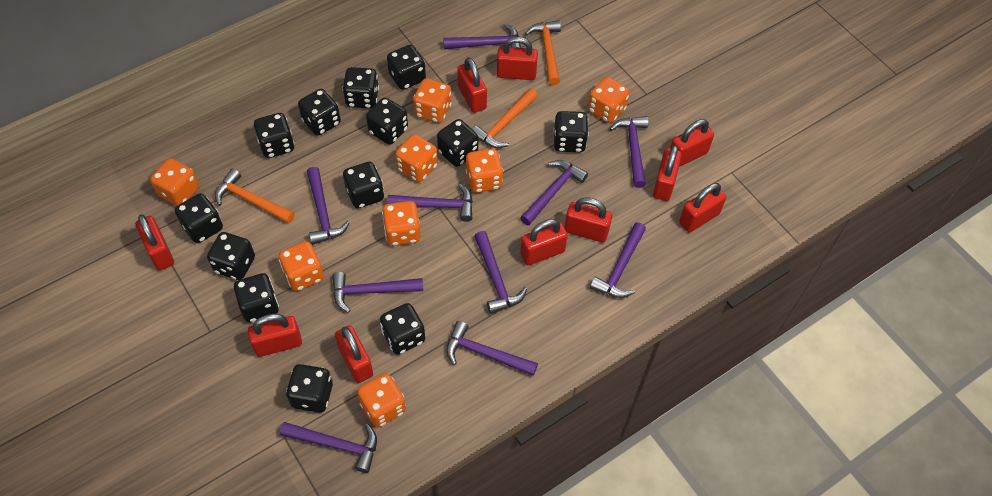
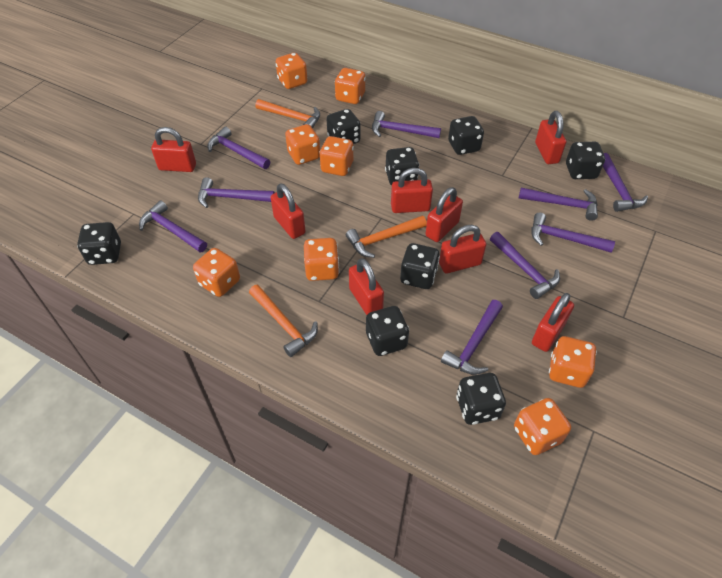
black dice: [175,193,223,243] [207,232,255,280] [234,273,279,322] [254,113,295,158] [286,364,333,413] [298,89,341,136] [342,67,379,108] [343,162,384,208] [366,98,408,145] [380,303,425,355] [387,45,426,90] [437,119,478,167] [553,111,589,152] = 13 -> [77,222,121,265] [327,109,360,144] [366,306,409,356] [385,147,419,186] [400,243,440,289] [448,116,484,155] [456,373,506,425] [566,142,605,179] = 8
purple hammer: [280,422,377,473] [307,167,350,245] [332,272,423,313] [387,184,473,222] [443,23,521,49] [446,321,538,376] [474,231,527,314] [520,160,588,226] [590,223,646,298] [610,116,649,188] = 10 -> [139,200,207,253] [198,177,275,208] [207,127,270,169] [372,111,441,138] [441,300,503,375] [490,232,560,299] [519,188,598,221] [531,212,615,252] [603,153,648,212] = 9
red padlock: [135,214,174,271] [248,314,302,357] [335,325,373,383] [457,57,487,113] [497,37,538,80] [520,219,568,265] [564,197,612,242] [653,145,682,201] [670,119,714,167] [679,183,726,233] = 10 -> [151,127,196,172] [271,183,305,239] [349,258,384,315] [391,168,433,213] [425,187,463,242] [439,225,486,274] [532,293,574,352] [535,111,566,164] = 8

